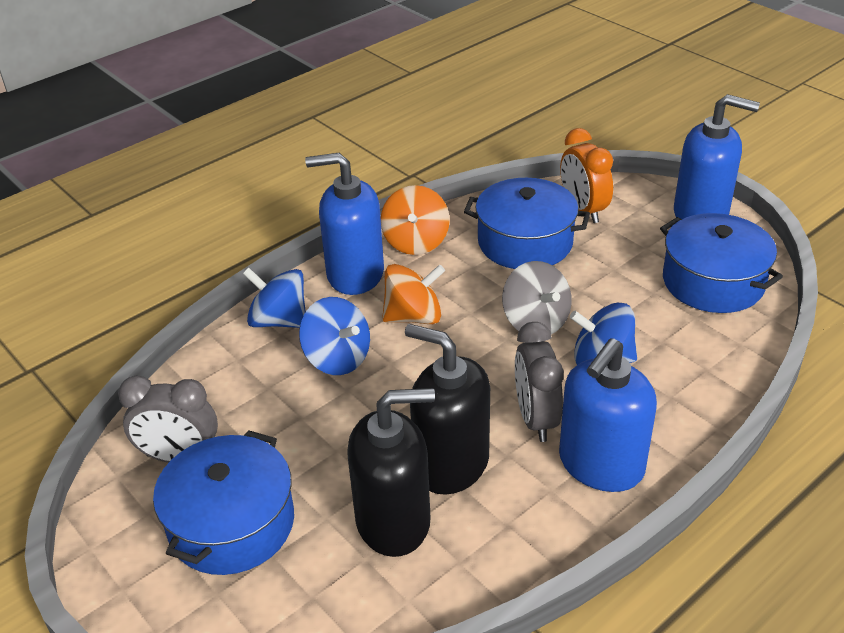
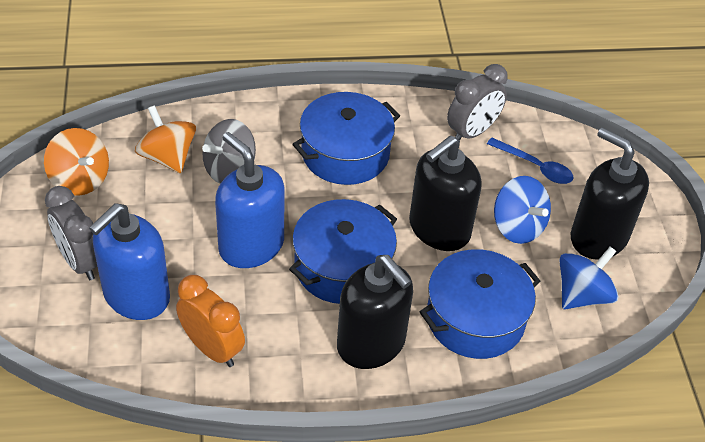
black soap dispenser: [347,388,435,557] [405,324,490,495] = 2 -> [337,255,413,369] [409,135,482,251] [571,128,649,260] = 3
blue soap dispenser: [305,153,384,295] [559,338,657,492] [674,94,760,219] = 3 -> [89,203,170,320] [215,132,284,268] = 2
blue spinning top: [243,268,306,328] [299,297,370,375] [570,303,637,365] = 3 -> [494,176,551,244] [559,247,619,309] = 2
blue spoon: none = 0 -> [487,138,574,184] = 1

